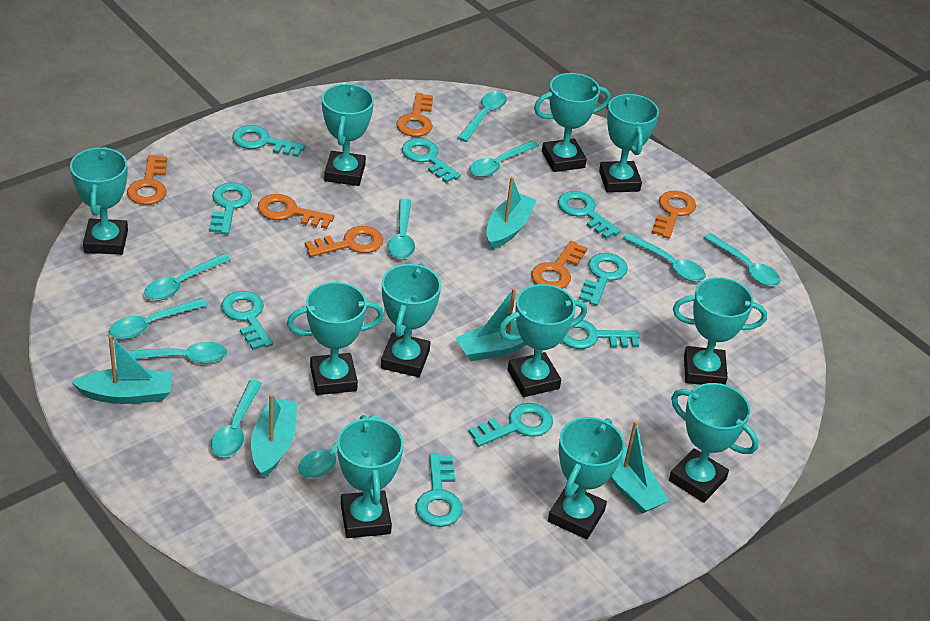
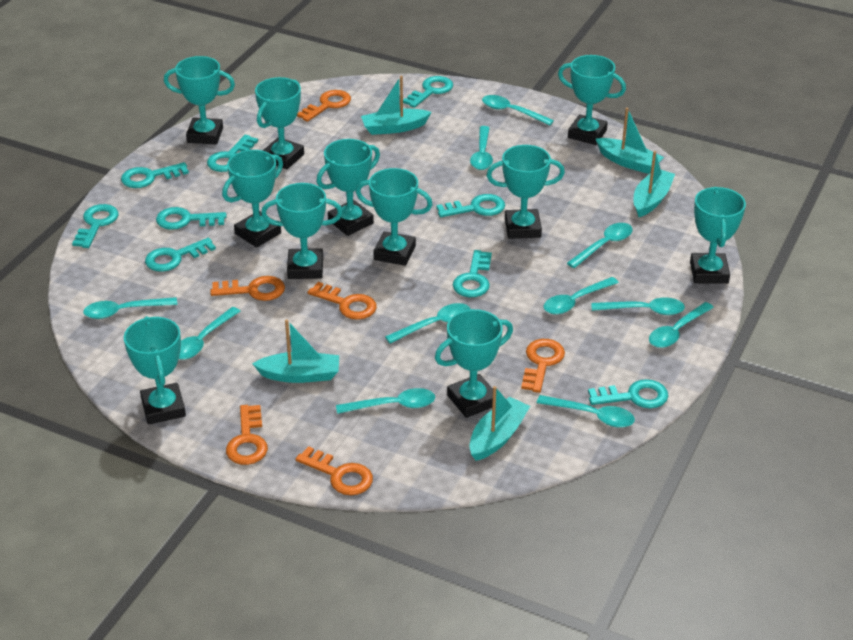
turquoise spoon: [109,298,208,339] [127,342,227,364] [144,253,231,301] [211,380,262,457] [298,414,382,478] [388,199,415,259] [458,91,507,142] [470,140,539,177] [623,233,706,282] [704,233,781,286] = 10 -> [83,297,178,319] [179,307,240,360] [336,388,435,414] [385,303,471,343] [470,126,493,170] [482,95,554,125] [537,395,635,428] [544,277,619,314] [567,223,633,268] [591,298,685,315] [649,302,714,348] = 11

